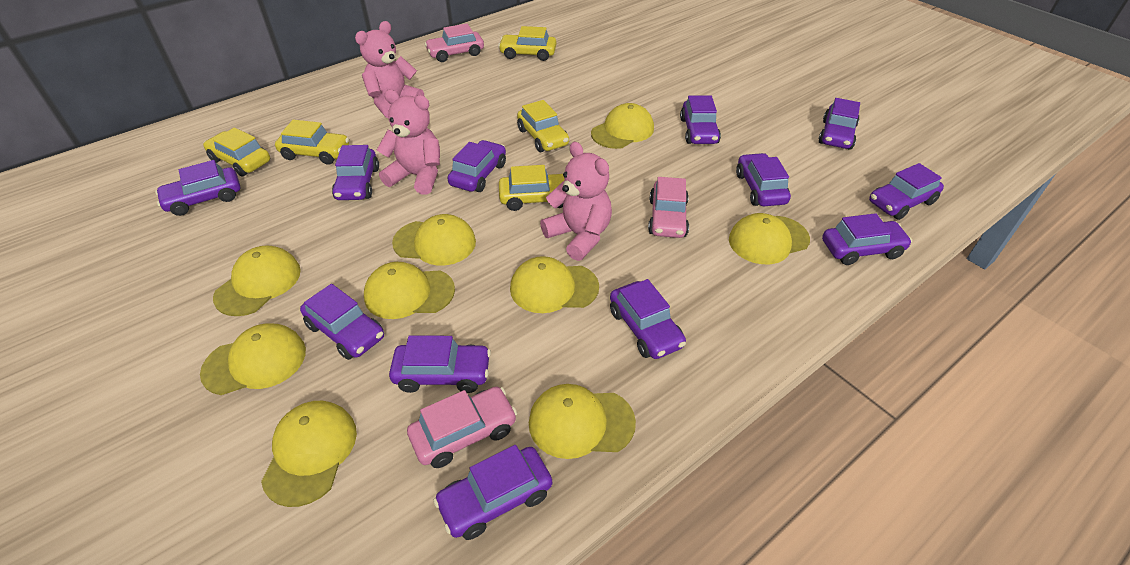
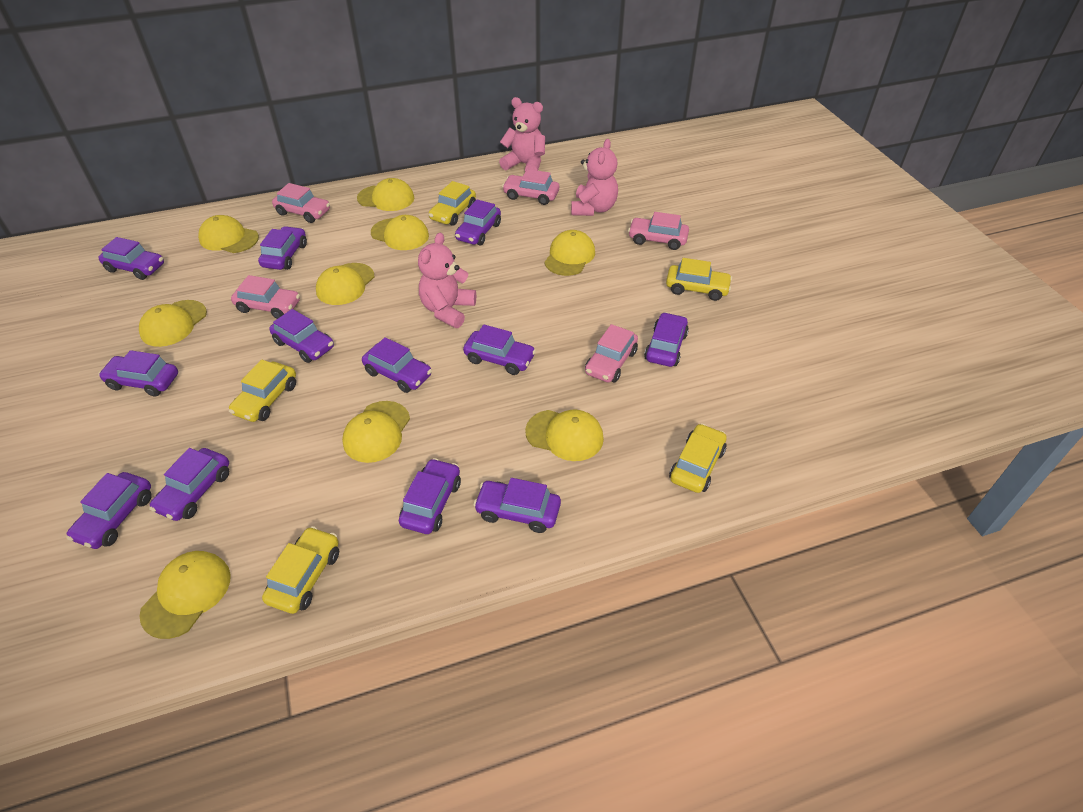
pink car: [407,386,517,468] [425,23,484,62] [648,177,689,238] = 3 -> [231,275,300,319] [272,183,330,223] [502,169,559,205] [585,324,638,383] [628,212,689,250] = 5

